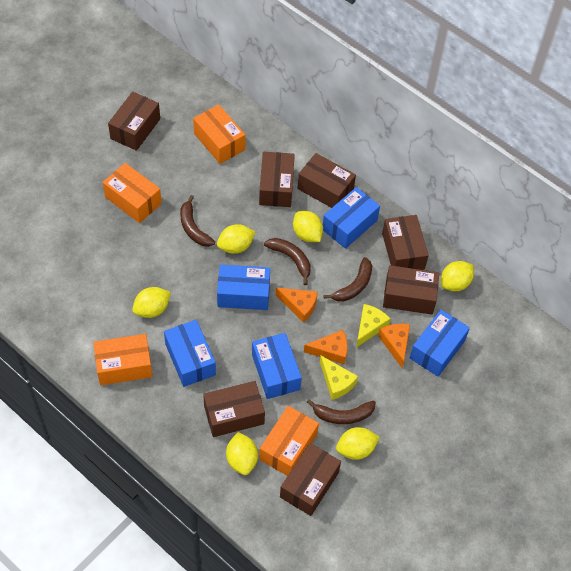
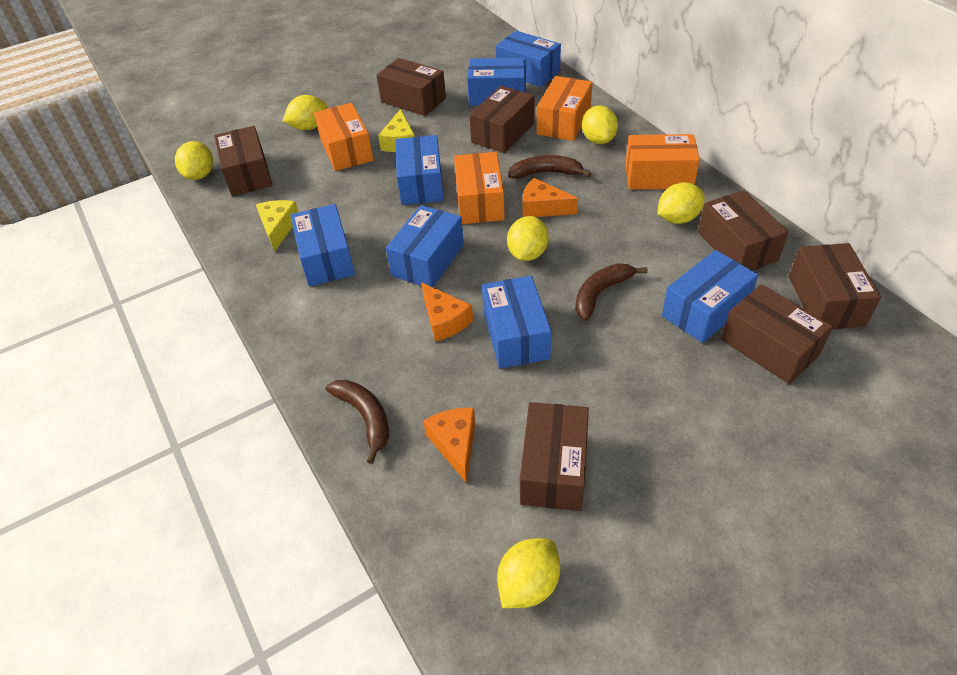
blue box: [164,320,216,387] [217,264,270,310] [252,333,302,399] [323,187,380,249] [410,310,470,377] = 5 -> [290,204,355,286] [386,205,464,287] [395,135,444,205] [467,58,526,106] [482,276,551,369] [496,31,561,87] [662,250,758,343] = 7
brown banana: [180,195,215,247] [264,238,311,285] [307,399,376,424] [324,257,372,302] = 4 -> [326,380,389,464] [508,155,591,179] [575,263,648,321] = 3

